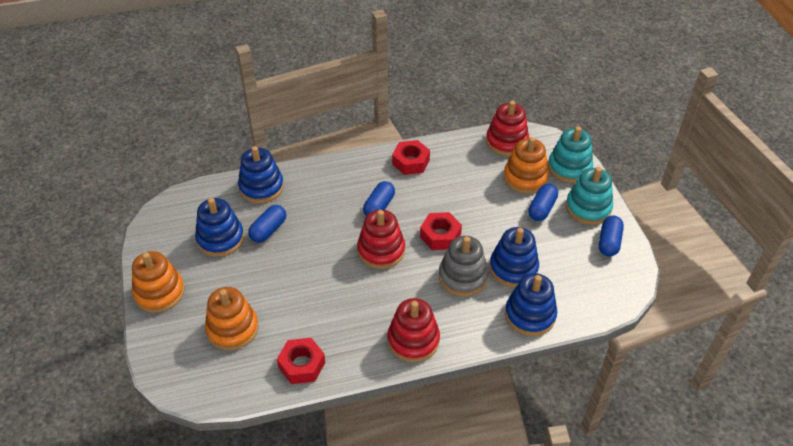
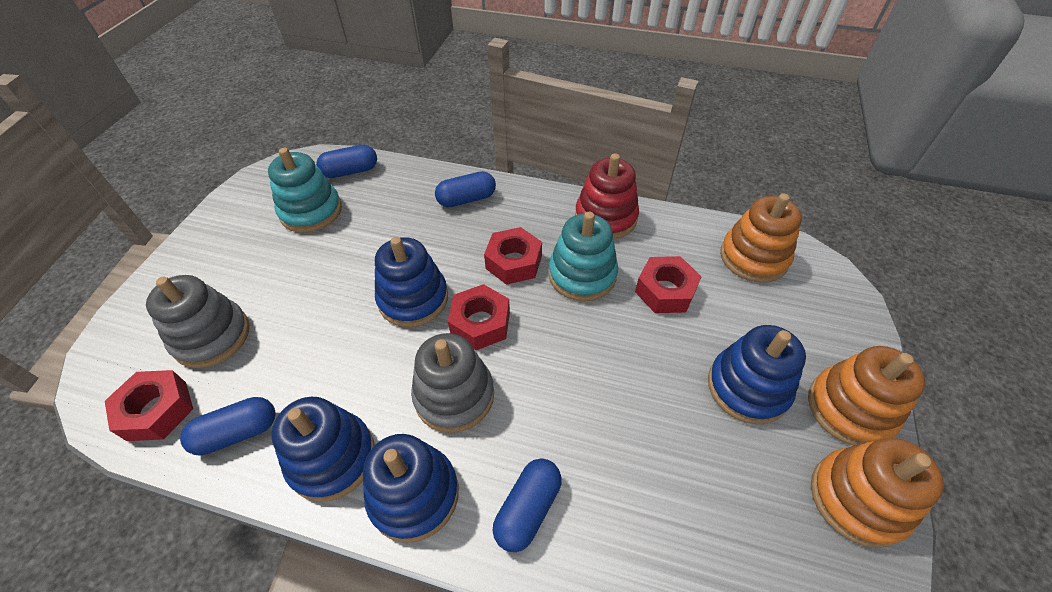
grey stacking toy: [439,236,488,296] = 1 -> [146,275,250,368] [411,333,494,433] = 2
red nut: [277,338,325,384] [392,140,430,175] [420,212,462,250] = 3 -> [105,370,193,441] [448,284,510,350] [484,227,542,285] [635,256,702,313] = 4
red stacking toy: [357,210,405,269] [387,298,440,362] [486,101,529,156] = 3 -> [575,153,639,239] = 1

